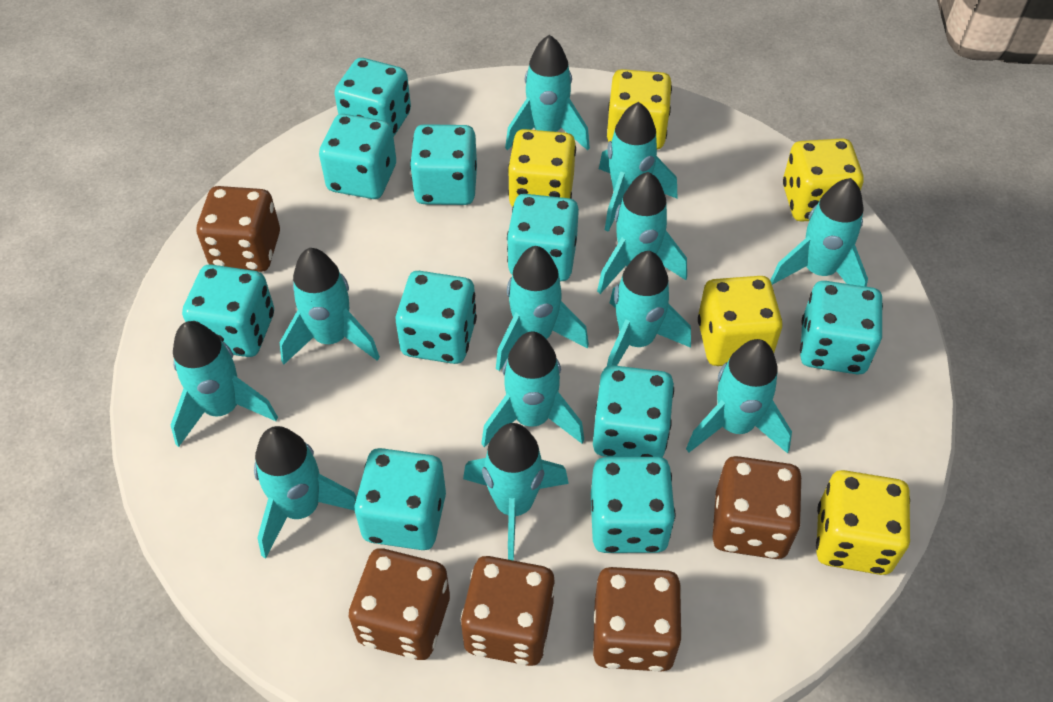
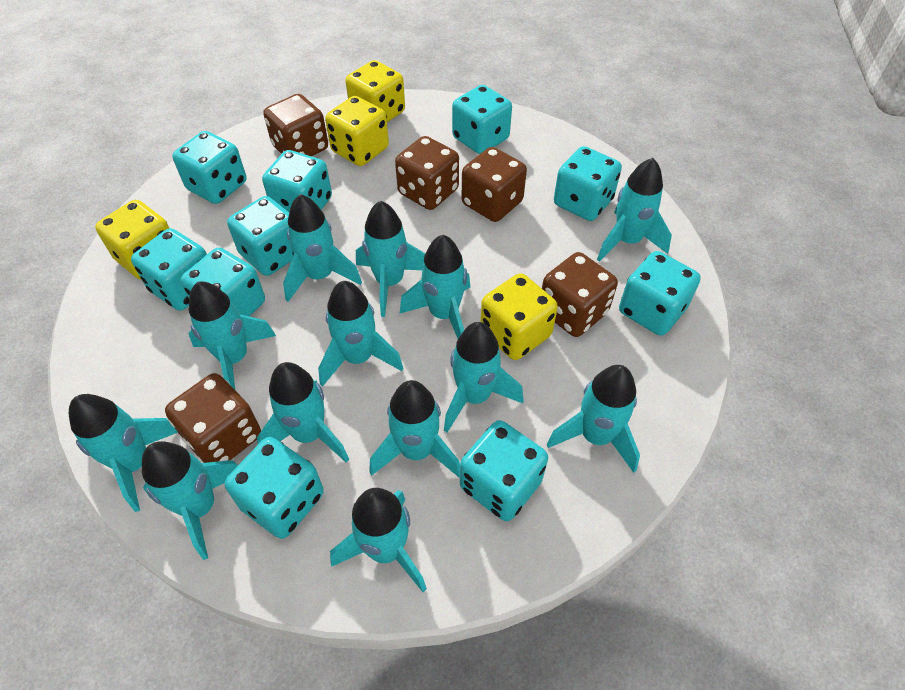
turquoise rocket: [171,321,278,447] [254,426,356,558] [280,248,380,365] [463,423,569,561] [481,331,584,447] [496,246,589,371] [505,35,590,150] [597,172,687,294] [599,102,678,232] [607,251,691,366] [686,339,792,454] [770,178,868,287] = 12 -> [69,394,178,512] [142,441,238,560] [188,281,276,390] [257,362,349,463] [283,194,362,302] [318,281,403,387] [330,488,427,592] [356,201,426,317] [369,380,460,478] [399,235,470,339] [444,322,523,433] [547,365,640,473] [597,158,672,262] = 13
yellow dice: [508,129,576,207] [607,69,672,149] [698,276,783,366] [783,138,864,222] [816,470,910,575] = 5 -> [95,200,169,280] [325,96,389,166] [345,60,405,122] [480,273,558,360] = 4

